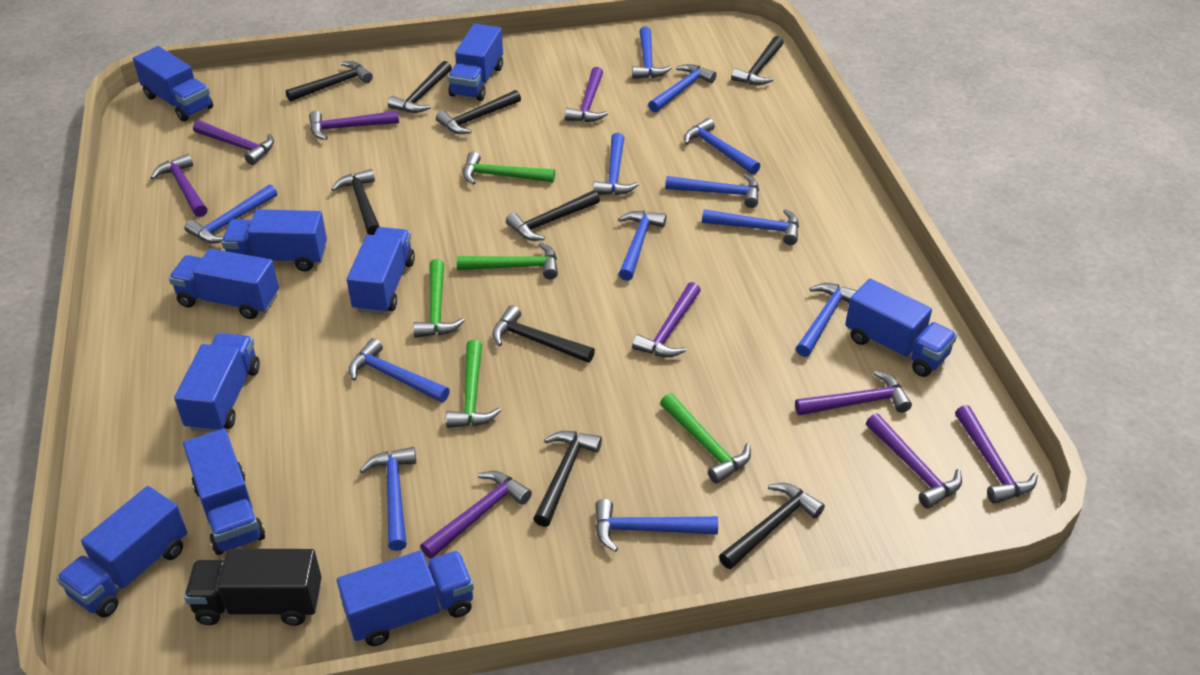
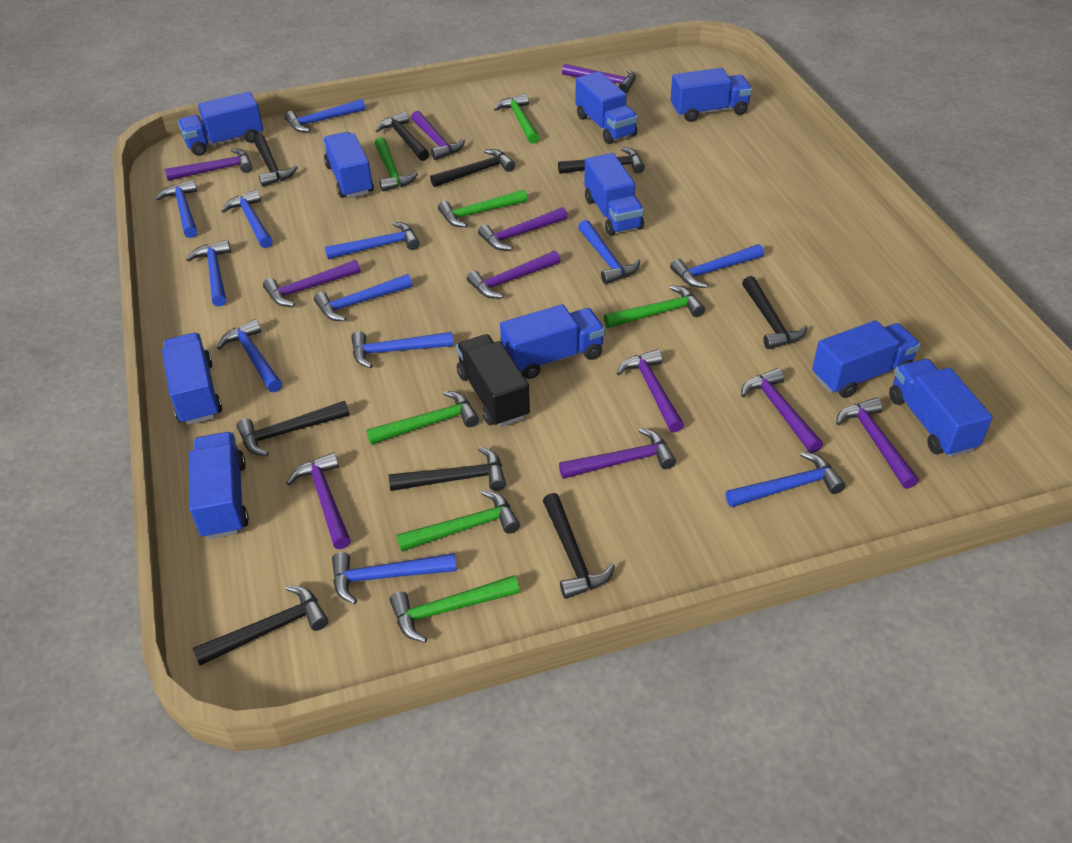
green hammer: [413,259,465,338] [446,340,501,428] [457,242,558,279] [463,152,555,185] [660,393,751,484] = 5 -> [366,391,479,445] [375,137,418,191] [390,575,520,643] [397,490,520,552] [438,190,528,227] [494,94,540,144] [604,285,705,328] = 7
purple hammer: [150,154,207,217] [193,120,274,165] [309,111,399,140] [420,471,532,559] [565,67,608,122] [632,282,701,357] [795,371,912,416] [866,413,962,509] [955,405,1038,503] = 9 -> [165,148,252,181] [263,260,361,307] [287,452,351,549] [411,111,465,160] [467,251,560,299] [478,207,568,251] [559,428,676,479] [562,64,636,93] [617,349,684,433] [741,368,823,453] [836,398,919,489] = 11

